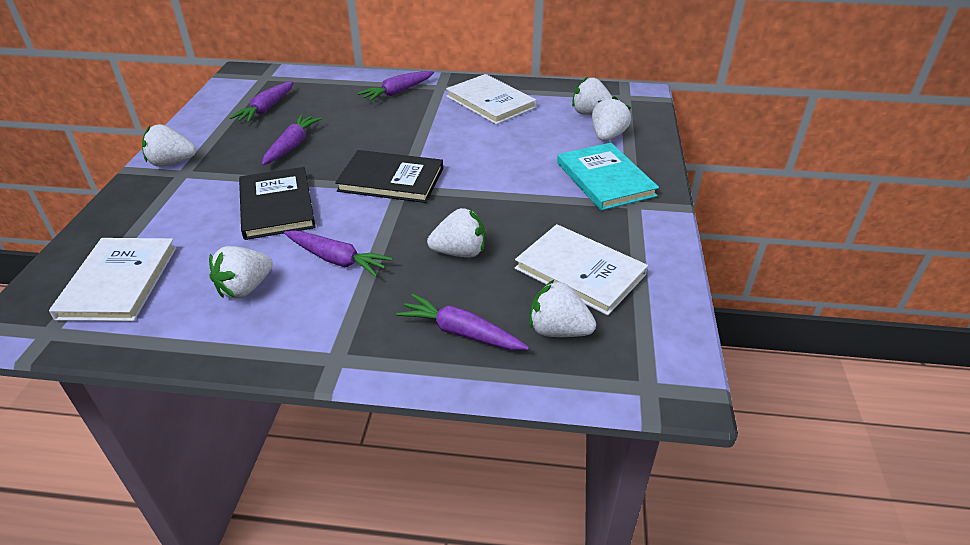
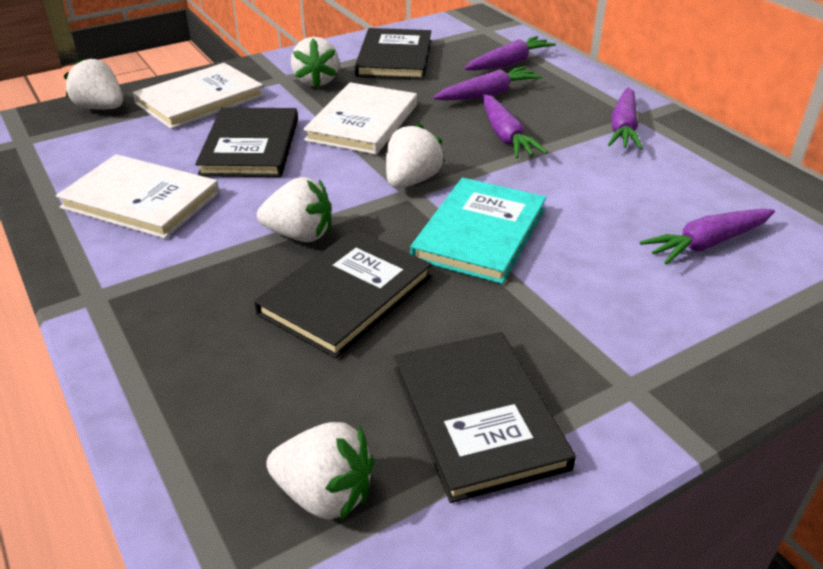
black book: [239,167,316,240] [335,150,443,203] = 2 -> [195,107,298,177] [254,229,432,358] [355,28,431,80] [394,332,576,503] = 4
white strawberry: [142,124,196,167] [209,246,273,299] [427,208,485,258] [529,279,596,337] [572,77,612,115] [592,96,631,141] = 6 -> [64,57,123,110] [257,177,331,242] [266,422,374,521] [291,37,339,88] [386,123,445,188] = 5

